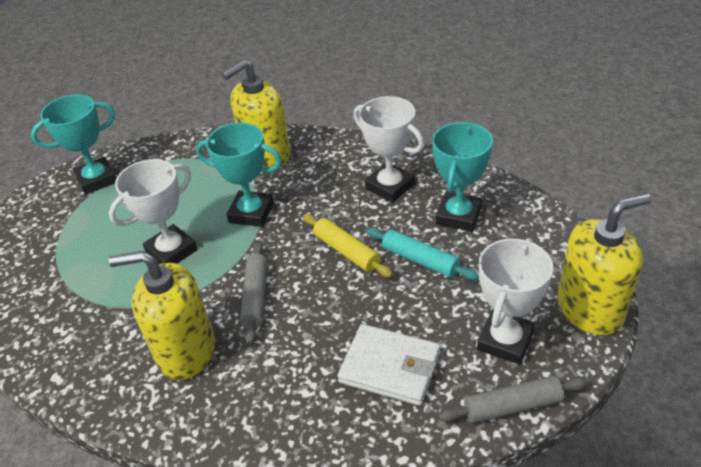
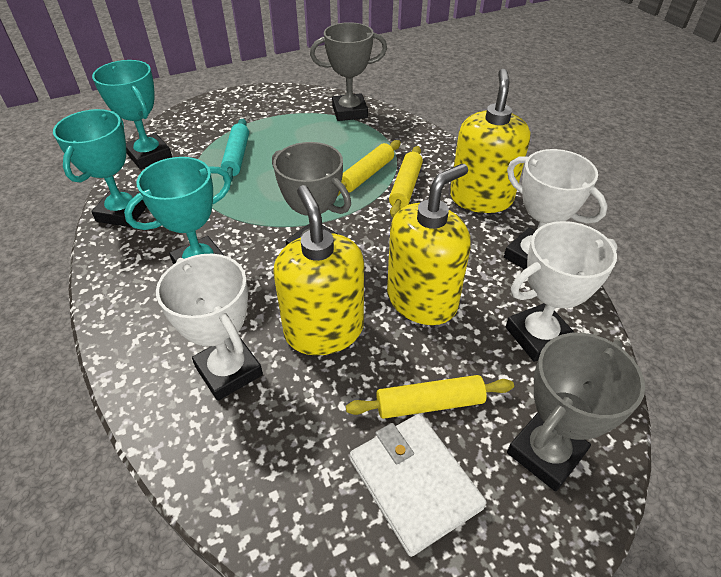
grey rolling pin: [240,242,268,344] [439,376,588,423] = 2 -> none = 0
grey trophy: none = 0 -> [272,142,351,245] [310,22,387,121] [507,333,645,492] = 3
yellow rolling pin: [303,214,393,278] = 1 -> [338,140,401,196] [346,375,514,419] [389,146,423,218] = 3

